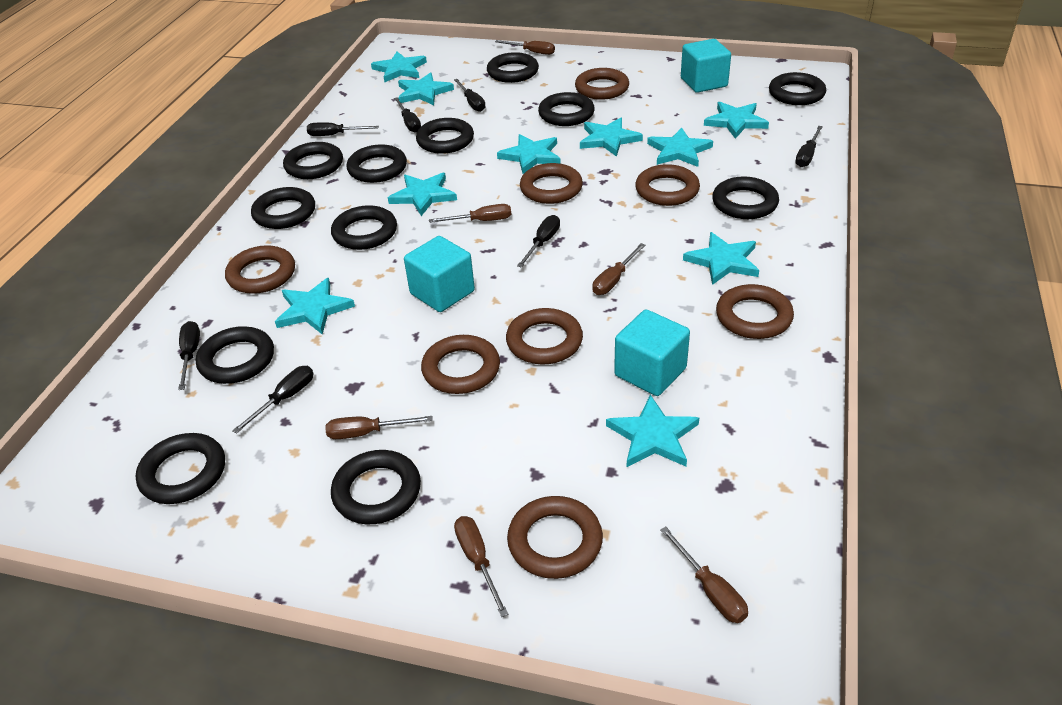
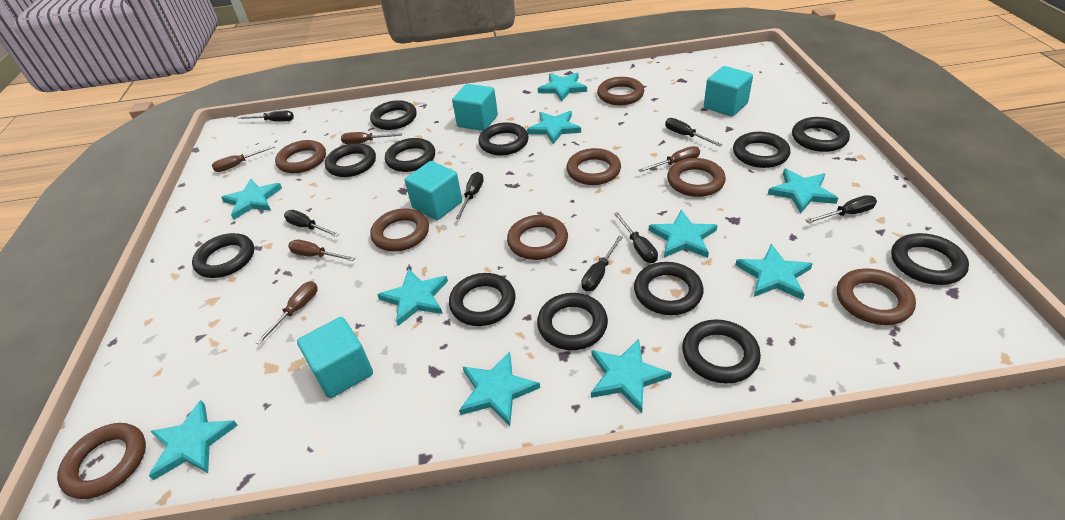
brown screwdriver: [325,416,433,439] [429,204,511,223] [454,516,508,617] [495,40,555,55] [592,243,645,295] [660,527,748,623] = 6 -> [212,145,275,172] [256,281,318,345] [288,240,355,261] [341,132,402,144] [638,146,700,172] = 5
turquoise cube: [404,236,475,312] [614,310,690,396] [681,39,731,93] = 3 -> [297,317,373,398] [405,161,462,220] [452,84,498,131] [704,66,753,117] = 4

